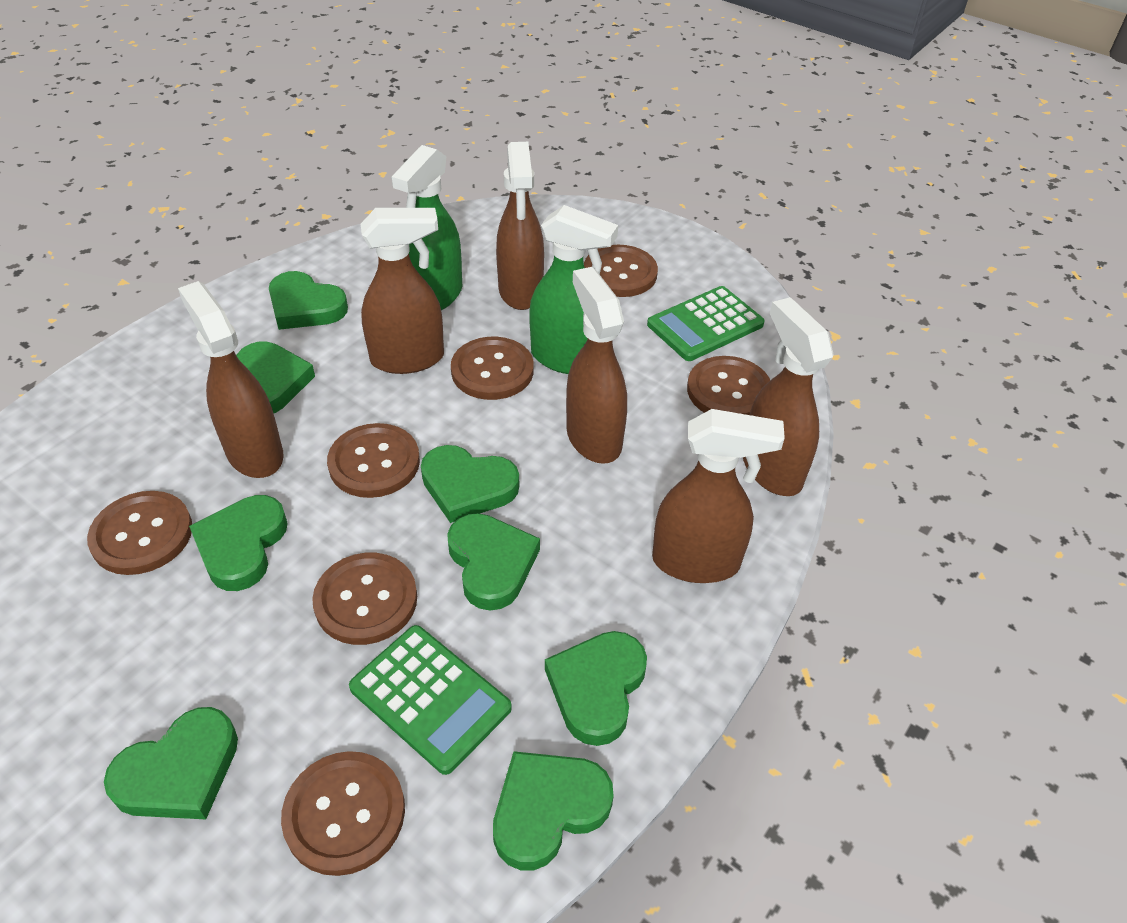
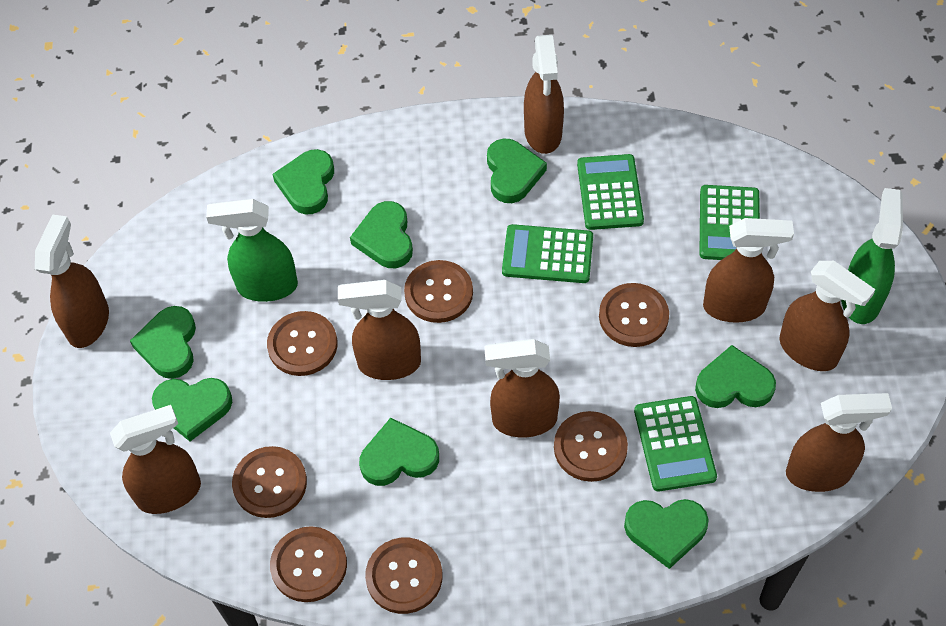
brown spray bottle: [178,281,283,478] [361,208,444,374] [496,142,544,310] [566,267,627,464] [652,409,785,583] [743,297,834,496] = 6 -> [35,214,109,348] [110,405,201,514] [338,280,421,380] [484,339,560,437] [524,35,564,154] [703,218,794,323] [779,261,876,371] [786,393,892,492] = 8
green calculator: [349,625,512,775] [647,286,765,361] = 2 -> [502,224,593,283] [577,154,644,230] [634,396,717,491] [699,185,760,260] = 4

